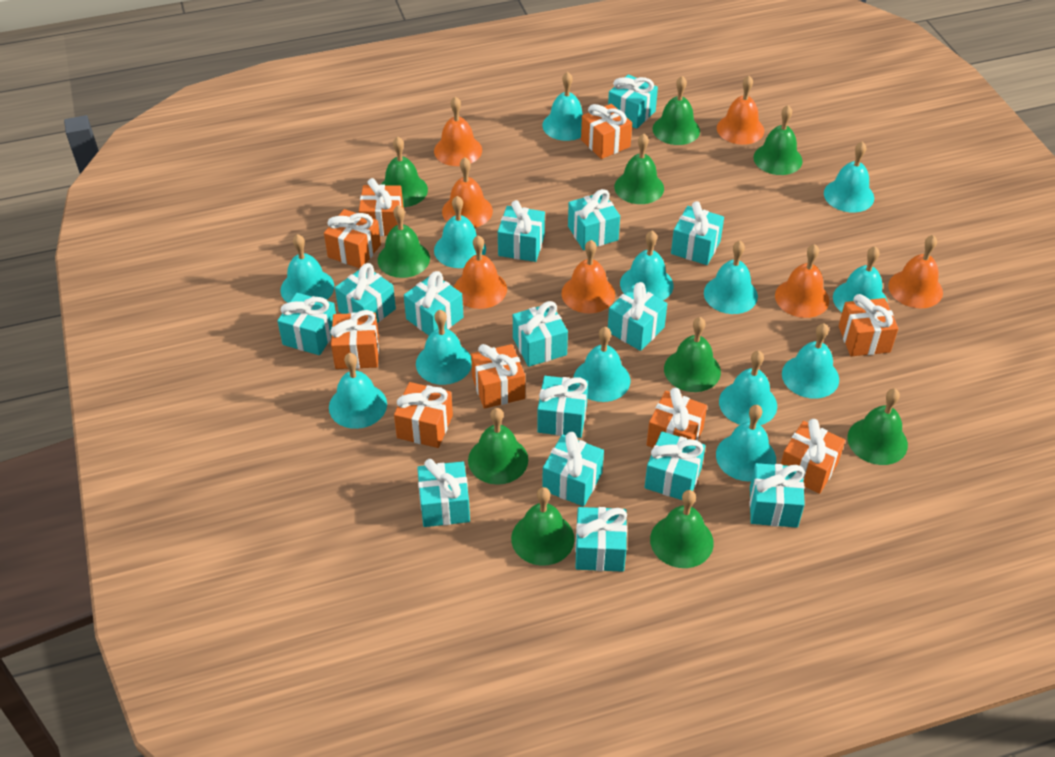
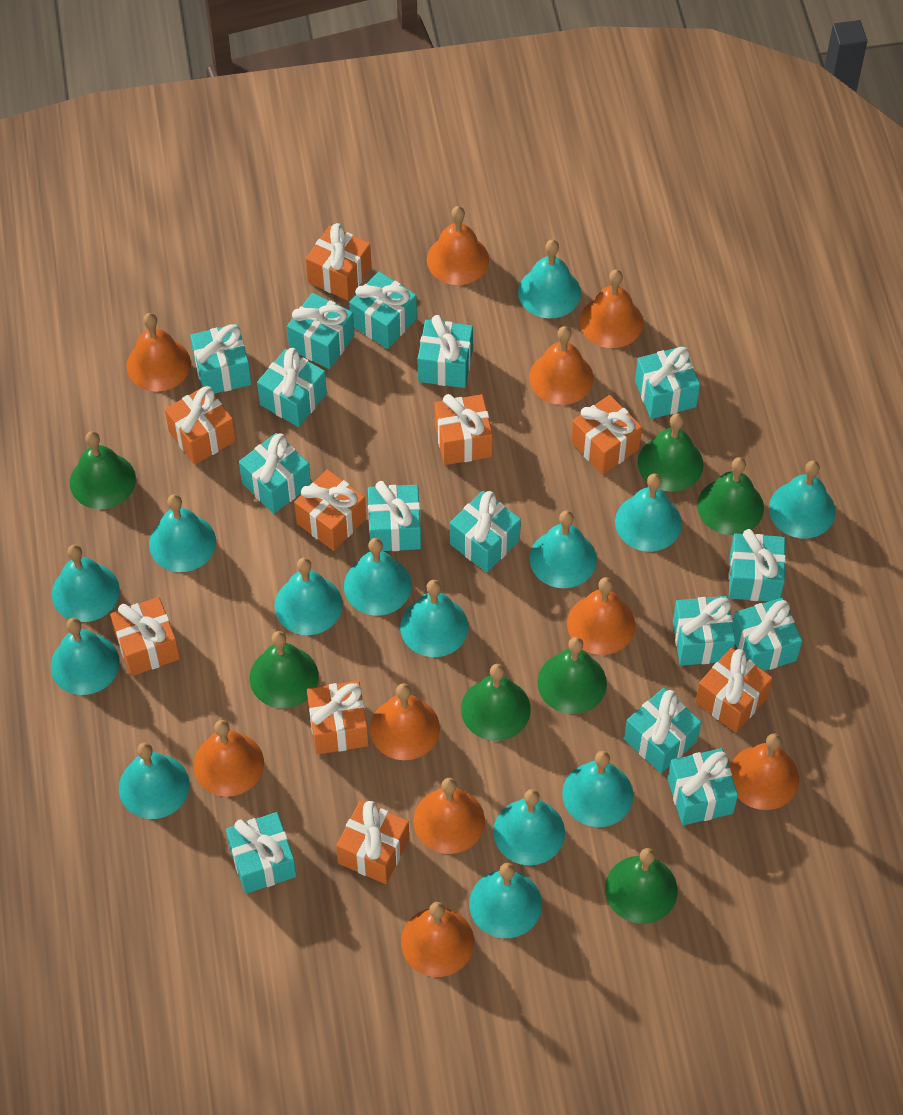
green bell: [378,205,430,278] [381,137,428,207] [468,408,528,485] [511,487,575,566] [614,134,664,204] [650,490,714,568] [653,76,700,145] [664,317,721,392] [753,105,803,175] [847,389,908,465] = 10 -> [70,431,136,509] [250,631,319,708] [461,664,531,741] [537,637,607,714] [605,848,678,924] [638,413,703,492] [697,457,764,535] = 7
orange bell: [434,97,482,166] [442,157,493,228] [454,235,507,309] [561,240,615,313] [717,76,764,145] [775,244,829,318] [888,235,943,308] = 7 -> [126,313,191,392] [194,720,264,797] [370,683,440,760] [401,902,474,977] [413,778,485,854] [427,206,489,285] [529,326,594,405] [567,577,635,655] [580,270,643,348] [730,733,799,810] = 10
turquoise bell: [281,234,334,303] [329,353,387,429] [416,310,472,385] [434,196,486,268] [542,72,583,141] [573,327,630,402] [620,231,673,300] [704,241,758,314] [716,405,776,482] [719,351,777,425] [782,323,839,399] [824,141,874,213] [833,246,887,312] = 13 -> [51,618,120,695] [52,544,120,622] [119,743,190,819] [149,494,216,572] [274,558,343,635] [344,538,412,616] [400,580,468,657] [469,863,542,938] [493,789,565,865] [518,240,581,318] [529,510,597,588] [562,751,633,827] [615,473,682,552] [769,460,836,538] = 14

